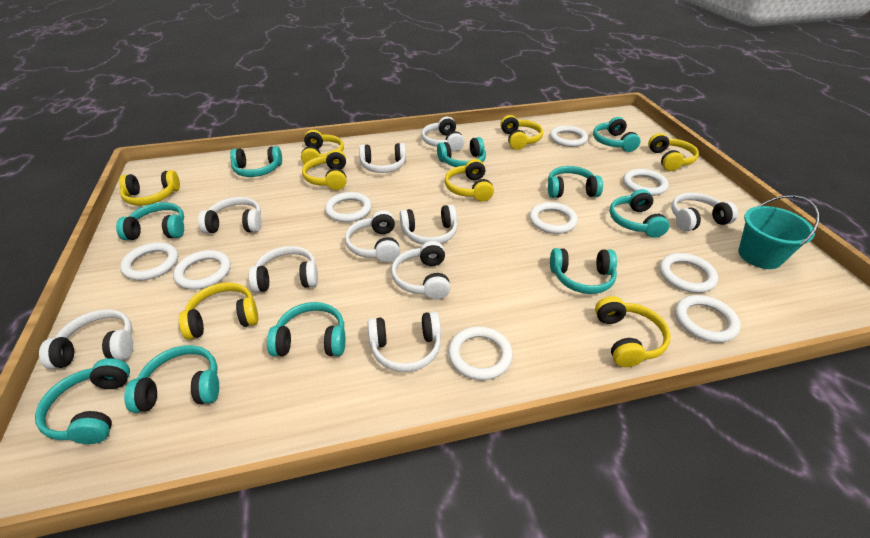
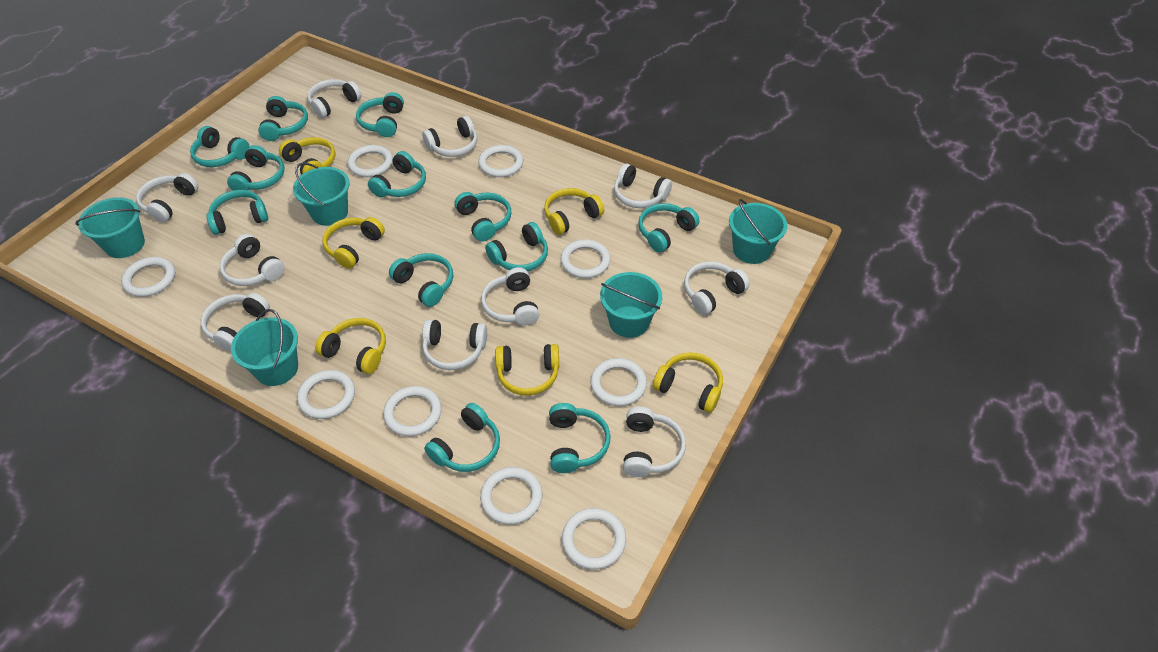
turquoise bucket: [738,195,819,269] = 1 -> [75,197,145,258] [231,309,298,386] [293,163,350,226] [600,272,662,338] [729,199,787,264] = 5
turquoise headphones: [35,358,130,444] [116,202,184,240] [124,345,219,413] [230,146,282,177] [267,302,345,356] [437,137,486,167] [548,166,603,198] [550,248,617,294] [593,117,640,152] [609,189,669,238] = 10 -> [190,126,250,167] [206,190,268,235] [227,145,284,191] [258,96,308,141] [356,92,404,137] [368,151,426,198] [389,253,453,307] [424,403,500,472] [455,192,511,242] [485,222,548,271] [549,403,611,473] [638,203,699,253] = 12
yellow headphones: [119,170,180,206] [179,282,258,340] [301,130,344,167] [302,150,346,190] [445,159,494,201] [500,115,543,150] [595,296,670,367] [648,133,699,171] = 8 -> [279,137,336,175] [315,318,386,374] [323,217,385,269] [495,344,559,396] [544,188,604,235] [653,352,723,413] = 6

